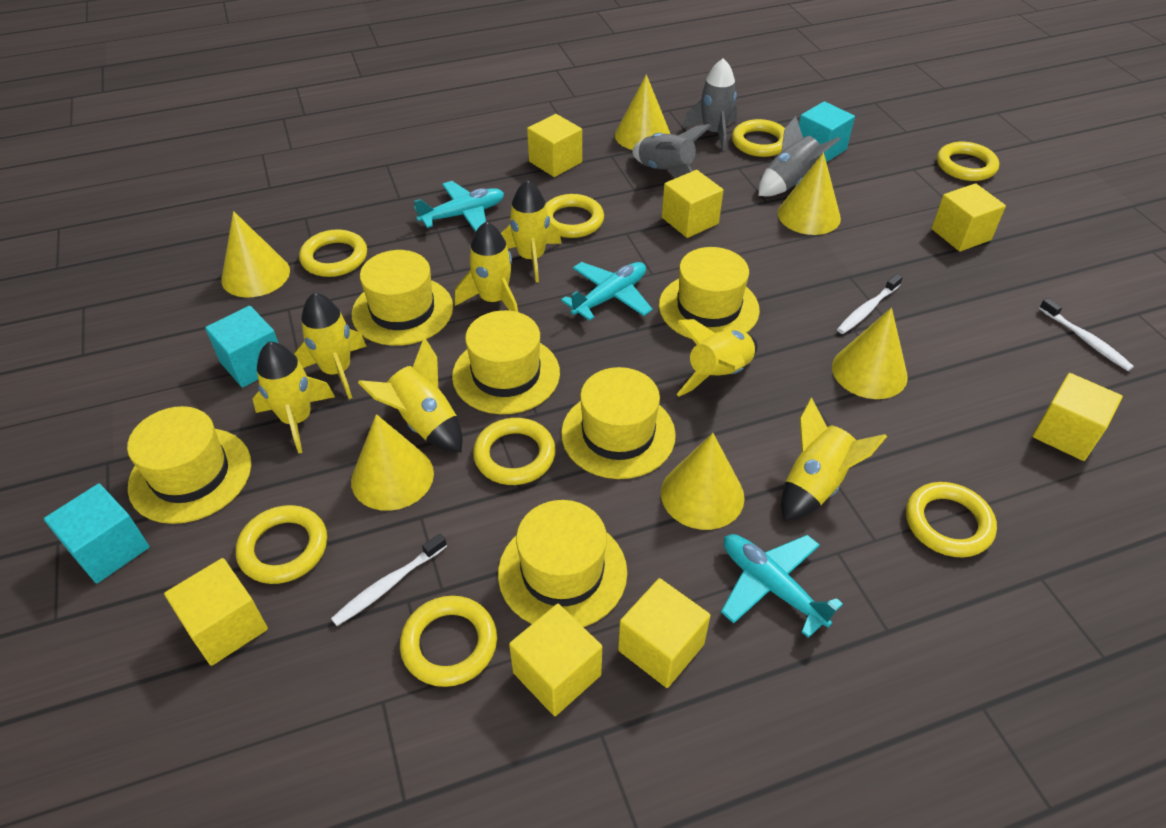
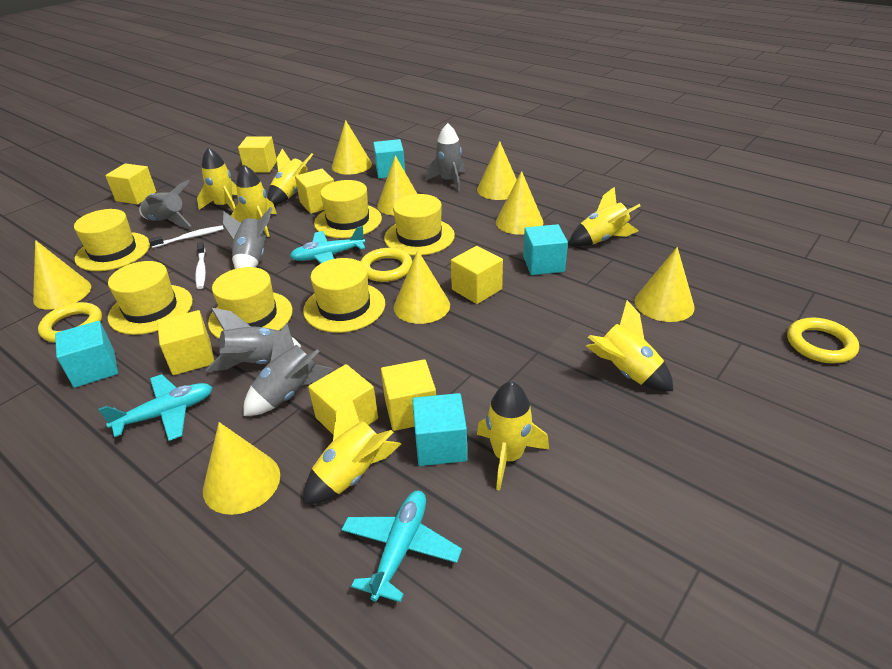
grey rocket: [632,124,711,177] [683,58,737,151] [758,116,840,197] = 3 -> [139,180,191,227] [206,308,302,372] [223,207,272,269] [243,323,333,416] [426,123,465,192] = 5
turquoise cube: [44,483,149,583] [205,306,278,387] [799,101,855,162] = 3 -> [55,321,118,388] [373,139,405,179] [412,393,467,466] [523,224,568,275] = 4
white toothbrush: [331,533,447,626] [837,274,903,334] [1039,298,1134,371] = 3 -> [148,225,224,248] [195,242,206,289] = 2
yellow cone: [221,211,290,298] [351,414,434,511] [615,74,670,150] [661,433,745,530] [778,152,841,235] [832,308,908,399] = 6 -> [33,240,91,310] [203,422,280,515] [332,120,372,175] [377,155,417,216] [394,250,450,324] [477,141,517,200] [496,171,544,235] [635,247,695,322] = 8
yellow ring: [236,505,327,584] [299,229,367,277] [400,596,497,687] [473,418,556,485] [546,194,604,238] [732,119,785,157] [906,482,997,557] [937,142,999,181] = 8 -> [38,302,102,343] [360,248,412,282] [787,318,859,363] = 3

